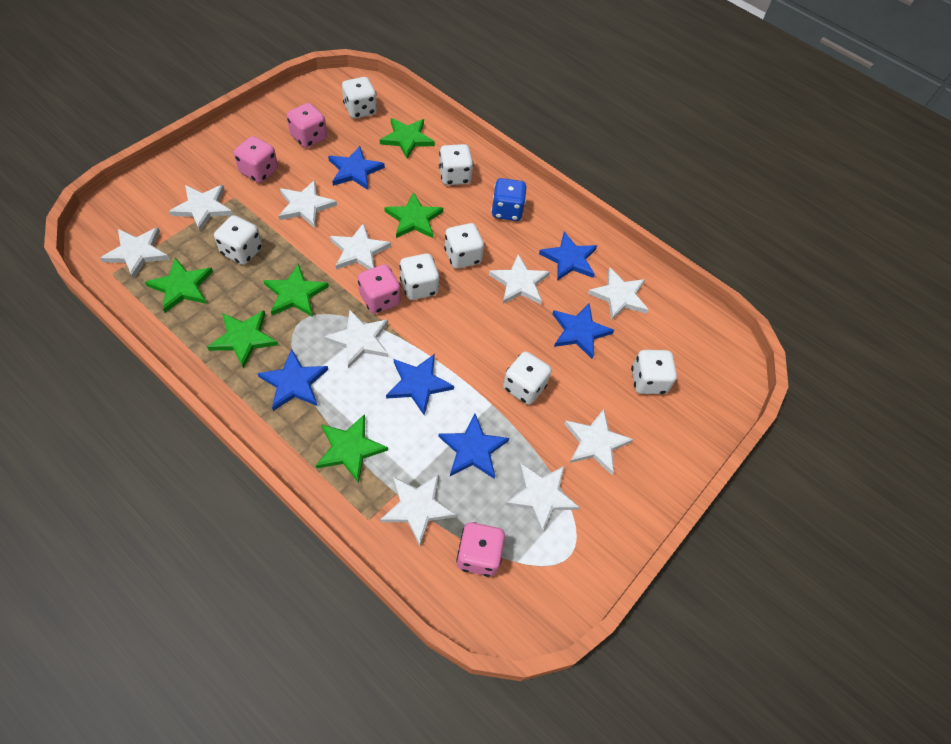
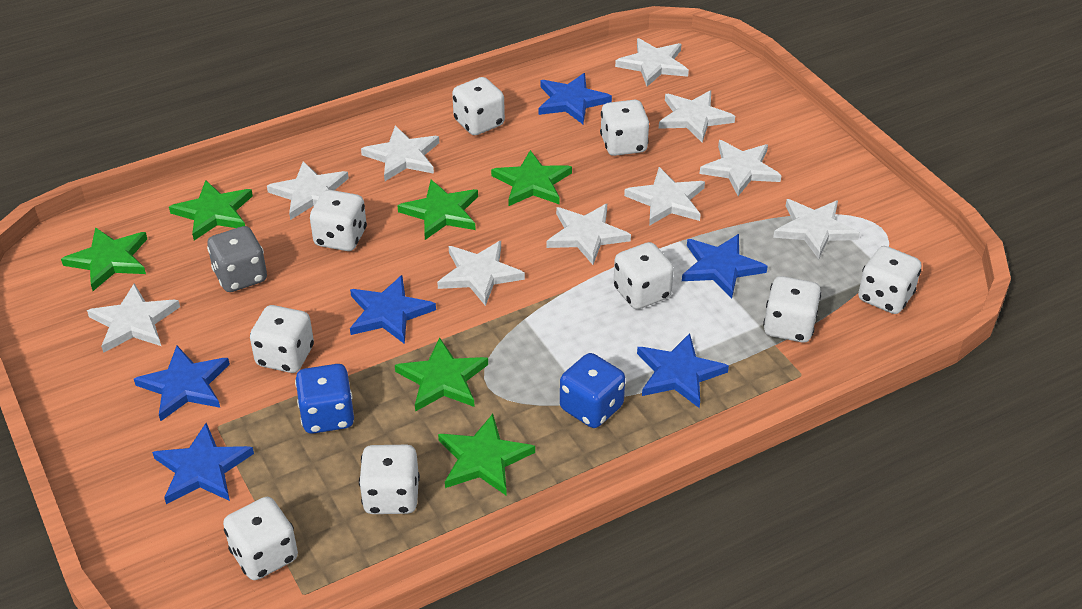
blue dice: [491,178,526,221] = 1 -> [295,364,354,434] [560,353,625,428] = 2
grey dice: none = 0 -> [207,226,267,292] = 1
pink dice: [234,136,278,183] [287,103,327,148] [358,264,401,314] [456,522,505,577] = 4 -> none = 0
white dice: [214,215,262,265] [342,77,377,118] [399,253,439,300] [439,144,473,185] [444,223,484,269] [503,351,552,405] [631,350,677,394] = 7 -> [223,497,298,580] [250,305,314,373] [310,190,367,251] [359,445,420,514] [452,77,505,135] [600,100,649,156] [614,242,674,309] [763,276,821,342] [858,246,921,314] = 9

